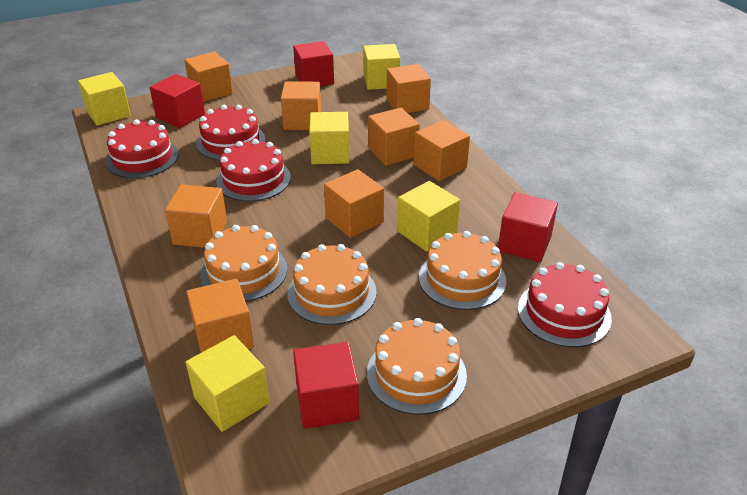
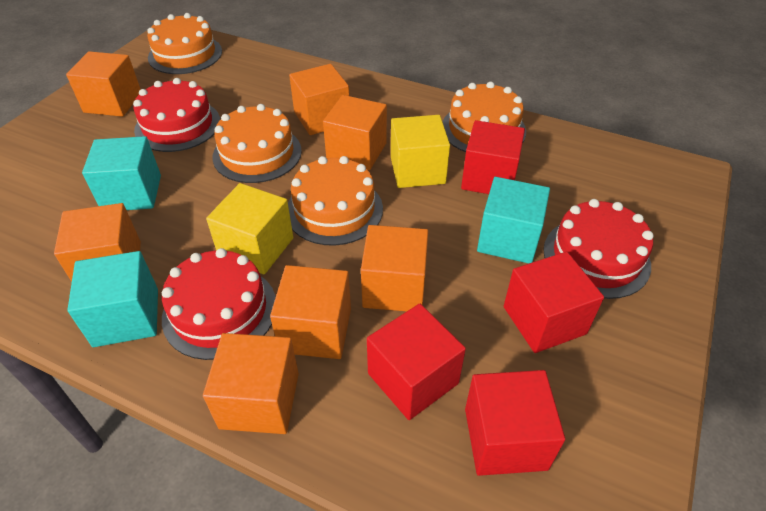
orange cube: [165,185,227,248] [184,52,233,102] [186,279,254,353] [281,81,321,130] [324,169,384,238] [368,108,420,166] [386,64,431,113] [414,120,470,181] = 8 -> [54,203,141,282] [66,51,141,117] [203,333,299,434] [270,265,351,359] [289,64,349,135] [323,95,387,170] [361,225,428,311] = 7
red cake: [106,119,179,178] [196,105,266,160] [216,139,291,201] [518,262,612,347] = 4 -> [133,78,220,152] [162,248,276,360] [543,199,654,299] = 3
turquoise cube: none = 0 -> [67,251,158,347] [82,136,161,210] [477,177,550,264] = 3
yellow cube: [78,72,131,126] [186,335,269,432] [309,112,350,164] [363,44,400,90] [397,181,460,252] = 5 -> [206,183,294,274] [391,115,450,188] = 2

